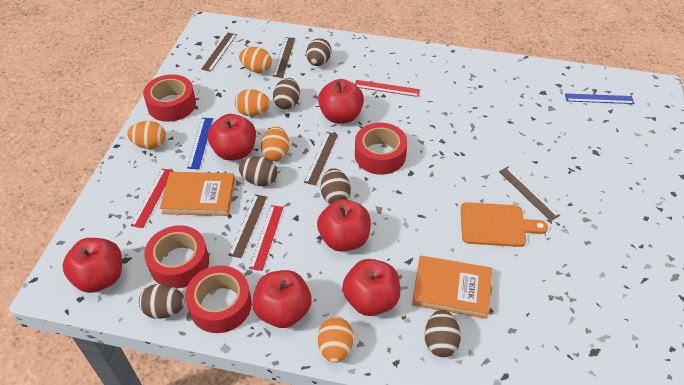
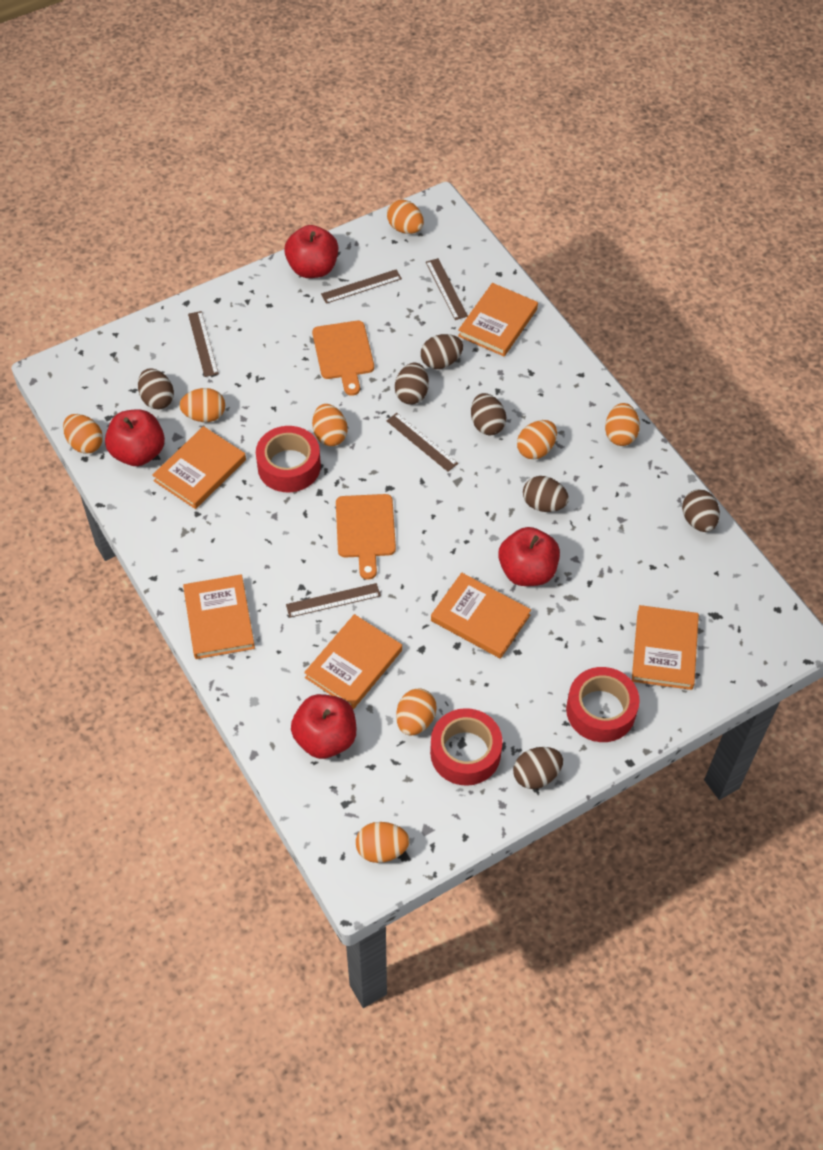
blue ruler: [187,118,213,169] [565,93,634,104] = 2 -> none = 0
brown egg: [139,284,185,319] [239,156,278,186] [273,78,300,109] [306,38,331,66] [321,168,351,204] [425,310,461,357] = 6 -> [138,368,174,410] [395,363,429,405] [421,334,463,369] [471,393,506,435] [513,747,563,789] [523,476,569,512] [682,490,720,532] = 7
orange book: [160,172,235,216] [412,255,492,319] = 2 -> [152,426,246,509] [183,574,255,659] [304,614,402,709] [431,573,531,659] [458,283,538,356] [632,605,699,690] = 6
orange cutting board: [461,202,548,247] = 1 -> [312,321,374,396] [336,494,396,580] = 2
orange egg: [127,121,166,149] [235,89,270,116] [239,47,272,73] [261,127,289,161] [318,317,353,363] = 5 -> [63,414,103,454] [179,388,225,422] [312,404,347,446] [356,822,410,863] [387,200,424,234] [396,688,437,735] [517,420,557,459] [605,403,640,446] = 8
red apple: [62,238,122,293] [208,114,256,161] [252,270,312,328] [317,199,371,252] [318,79,364,123] [342,259,400,316] = 6 -> [105,410,165,466] [284,225,338,278] [291,694,356,759] [498,527,560,586] = 4
red ruler: [131,169,173,228] [249,205,283,271] [355,80,420,97] = 3 -> none = 0
red tape: [143,74,196,122] [144,225,209,288] [185,266,252,333] [355,123,407,175] = 4 -> [256,426,321,492] [430,708,503,786] [566,667,640,742] = 3

